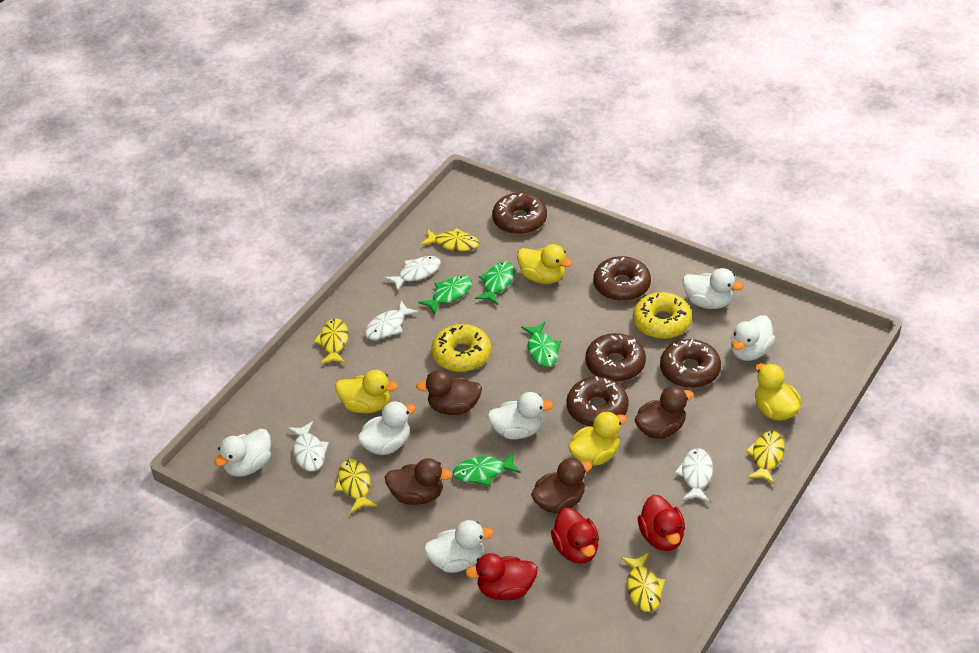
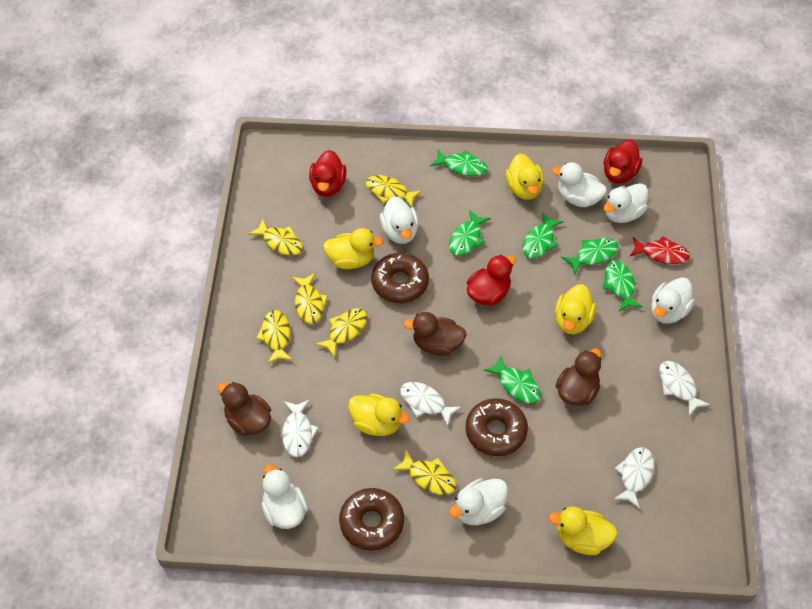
brown donut: [492,193,547,235] [567,376,629,427] [585,333,646,382] [593,256,651,301] [660,339,721,388] = 5 -> [339,488,404,551] [371,253,429,303] [466,398,528,456] = 3
brown duck: [385,458,452,505] [416,371,482,415] [531,458,592,513] [635,386,694,439] = 4 -> [217,382,271,436] [403,312,467,356] [555,348,601,406] = 3
green fish: [418,275,472,315] [453,452,521,486] [475,261,515,305] [521,322,561,367] = 4 -> [431,149,487,176] [449,210,491,256] [484,356,541,403] [522,212,564,259] [561,238,618,275] [603,260,643,311] = 6
red fish: none = 0 -> [630,236,690,264] = 1
yellow donut: [431,324,491,372] [633,292,692,339] = 2 -> none = 0
yellow duck: [335,370,398,413] [517,244,573,284] [569,412,627,466] [755,363,802,421] = 4 -> [323,228,384,269] [348,393,410,436] [505,153,544,200] [549,507,618,555] [555,284,596,334] = 5
yellow fish: [314,318,348,364] [334,459,377,513] [421,228,479,251] [621,553,666,612] [745,431,785,484] = 5 -> [248,219,303,256] [256,310,293,364] [291,273,328,324] [315,308,367,358] [366,175,422,207] [392,450,457,495] = 6

